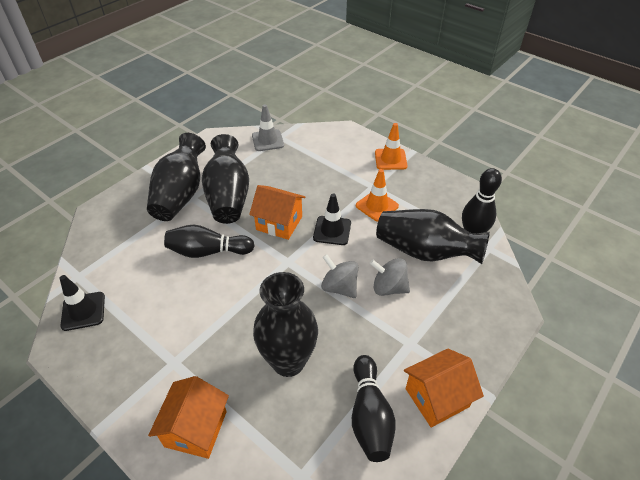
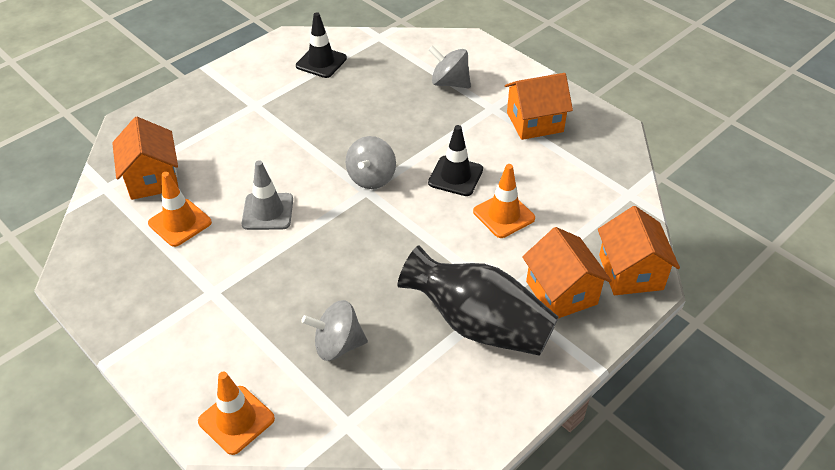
black bowling pin: [164,225,254,258] [352,355,396,462] [462,168,502,233] = 3 -> none = 0
black vase: [147,133,206,221] [202,134,249,224] [253,272,318,377] [376,209,490,264] = 4 -> [398,245,559,356] = 1
grey spinning top: [321,254,359,298] [370,258,410,296] = 2 -> [301,300,368,361] [346,136,396,189] [428,45,471,89] = 3
orange house: [148,376,229,459] [249,185,306,240] [404,349,484,427] = 3 -> [112,117,178,200] [505,73,573,140] [522,227,612,318] [598,206,680,295] = 4
orange traffic cone: [356,169,399,222] [375,123,407,170] = 2 -> [148,172,212,247] [198,372,275,455] [473,164,535,238] = 3

